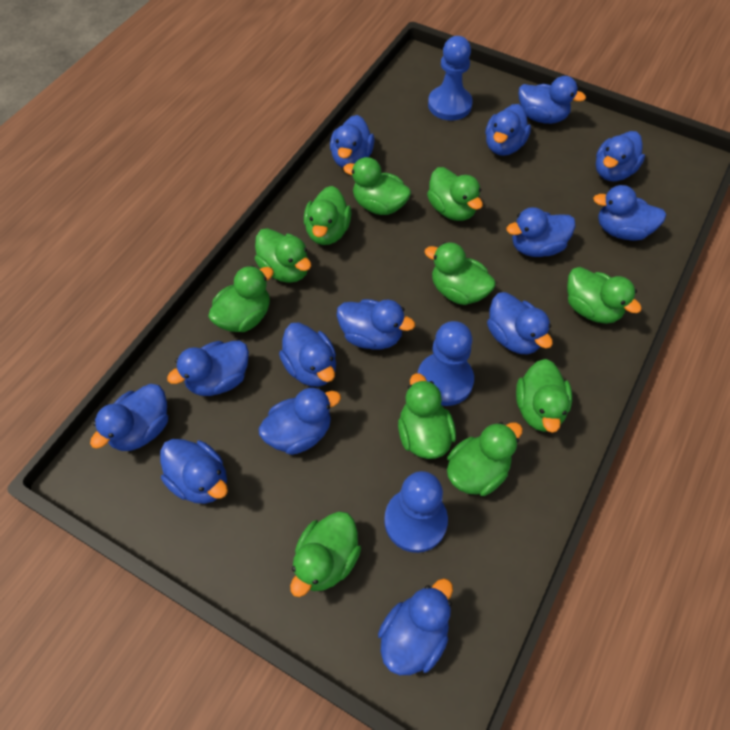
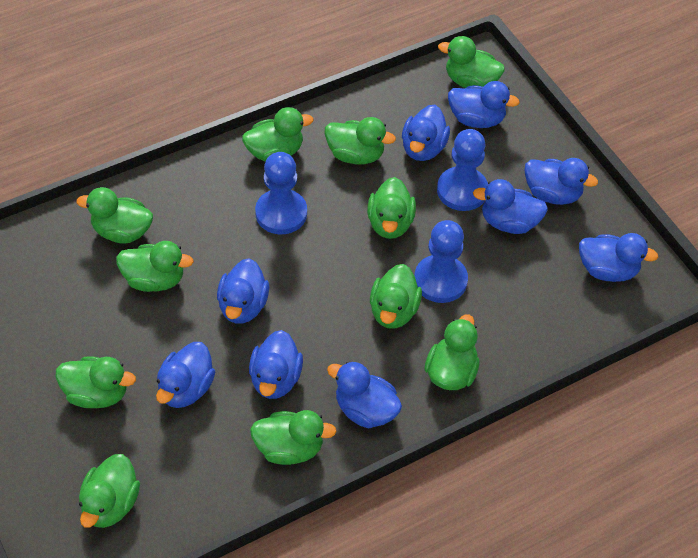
blue duck: [90,384,168,451] [160,439,228,504] [167,341,249,396] [258,387,341,455] [279,322,336,387] [330,115,375,168] [337,299,415,349] [378,578,453,675] [485,104,531,156] [487,292,553,355] [507,207,576,257] [519,76,586,124] [593,185,666,241] [596,131,645,181] = 14 -> [156,342,215,408] [217,258,269,324] [249,330,303,399] [327,361,402,428] [402,105,450,161] [448,81,520,128] [473,179,548,234] [524,158,598,205] [579,233,658,282] = 9

